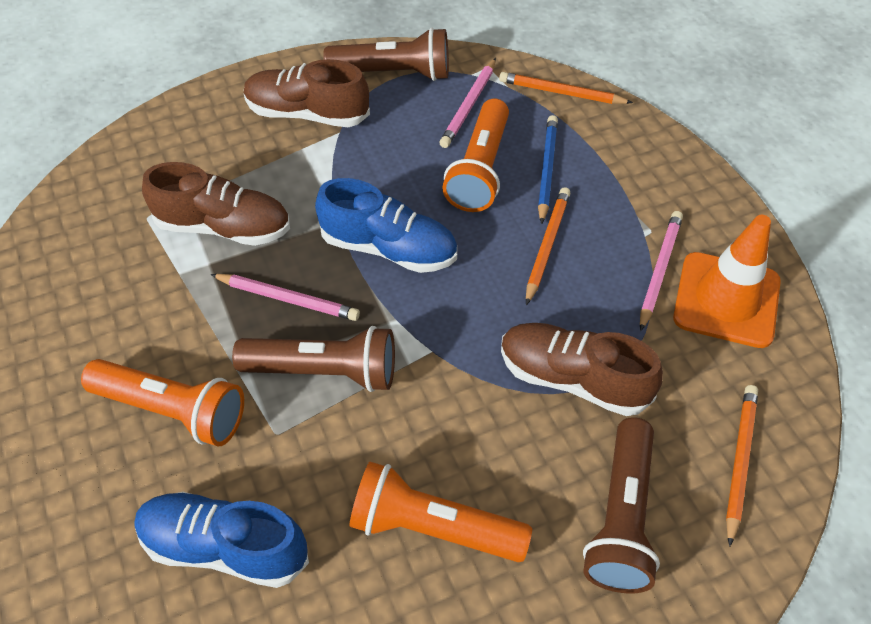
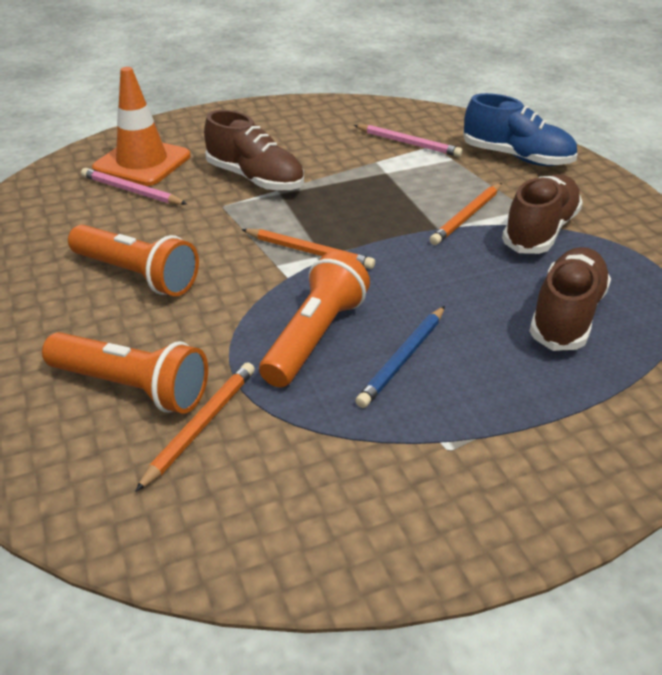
blue shoe: [134,492,309,588] [315,178,457,273] = 2 -> [463,93,578,166] = 1
brown flashlight: [232,326,395,392] [323,28,449,81] [583,417,660,594] = 3 -> none = 0
pink pencil: [210,274,360,321] [439,58,496,148] [640,211,683,331] = 3 -> [81,168,187,205] [354,125,463,157] = 2

